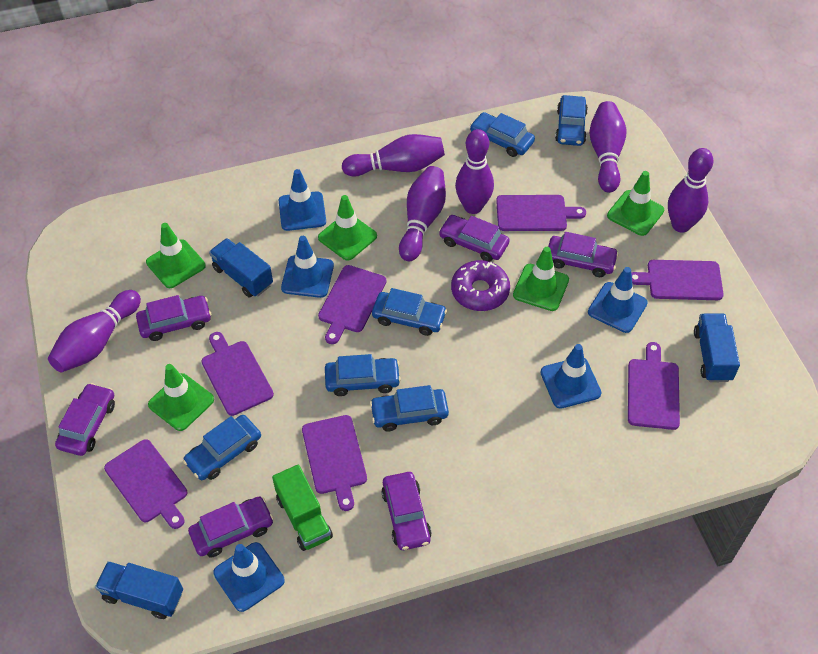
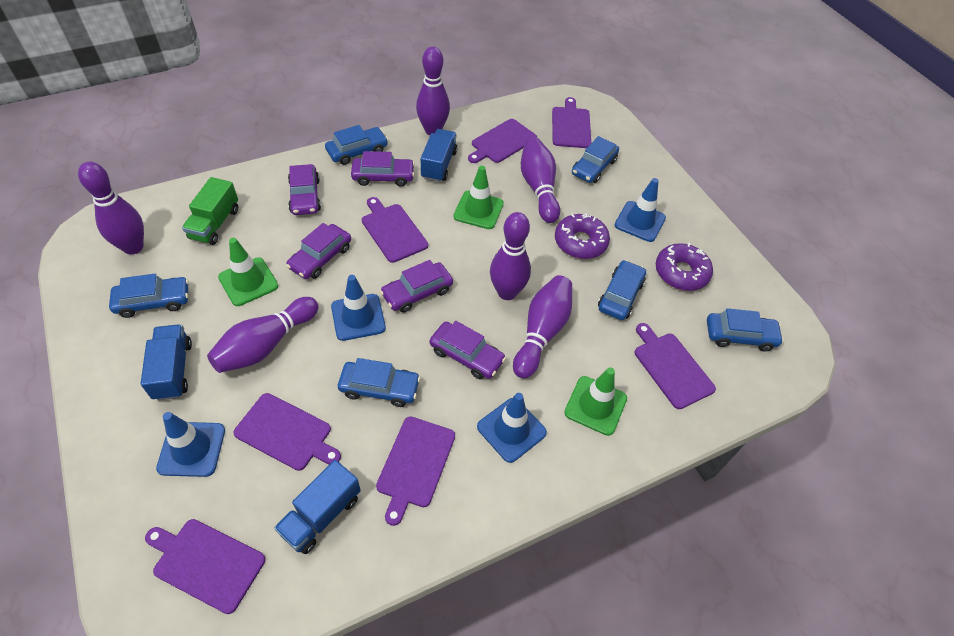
blue traffic cone: [213,542,285,612] [279,169,326,231] [281,236,334,298] [540,344,601,409] [588,267,648,333] = 5 -> [156,412,225,477] [331,275,386,341] [477,393,547,463] [615,178,666,242] = 4
green traffic cone: [146,223,206,288] [148,364,214,431] [318,195,377,260] [513,247,569,311] [607,171,664,236] = 5 -> [218,238,278,306] [453,166,504,229] [564,367,627,436] = 3
purple car: [55,383,115,456] [136,295,211,341] [188,496,274,557] [381,472,432,550] [439,215,510,262] [548,232,619,277] = 6 -> [286,223,351,279] [288,164,321,215] [351,151,415,187] [380,260,453,312] [430,321,506,380] = 5
purple donut: [451,260,510,311] = 1 -> [555,213,610,259] [656,243,713,291] = 2

